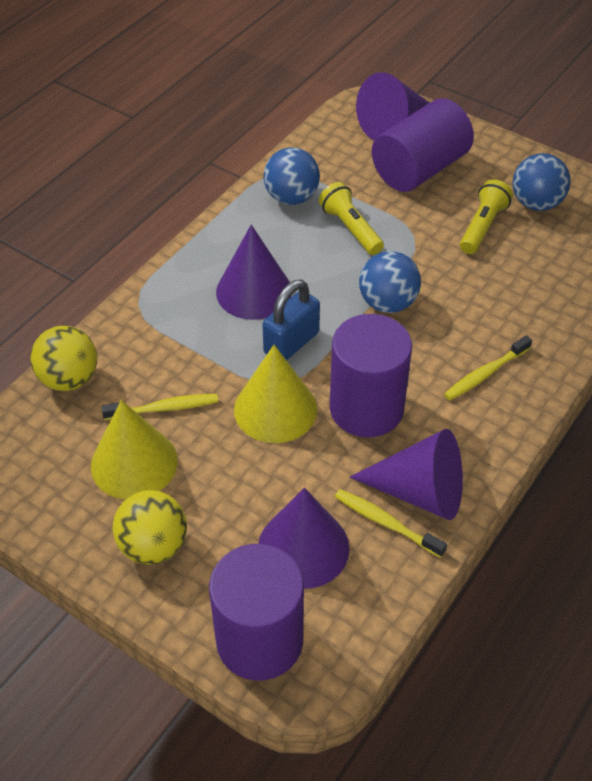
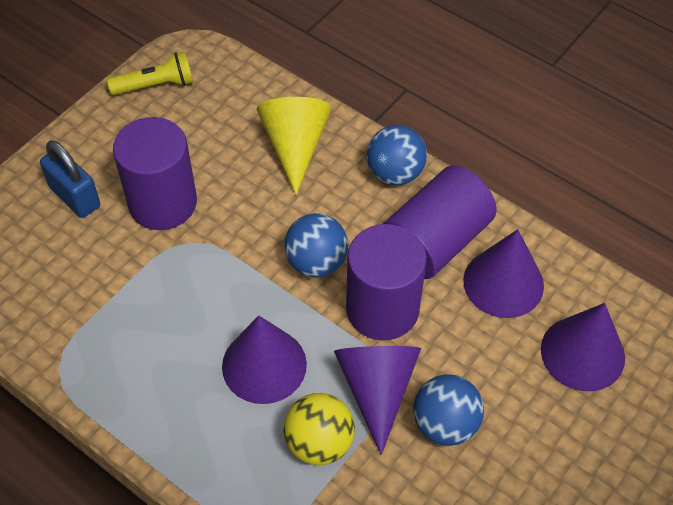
yellow ball: [31,326,97,391] [113,490,187,564] = 2 -> [284,393,355,465] = 1
yellow cone: [91,400,178,500] [234,345,317,443] = 2 -> [256,97,332,195] = 1
yellow flashlight: [319,182,384,255] [460,179,513,254] = 2 -> [107,51,193,95] = 1
yellow toothbrush: [102,394,218,420] [335,489,447,558] [444,335,532,400] = 3 -> none = 0

